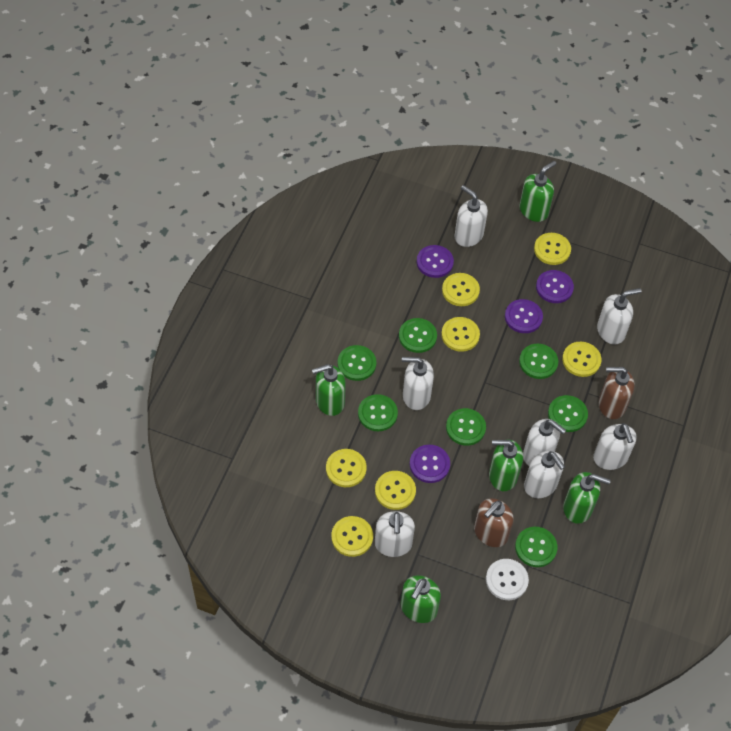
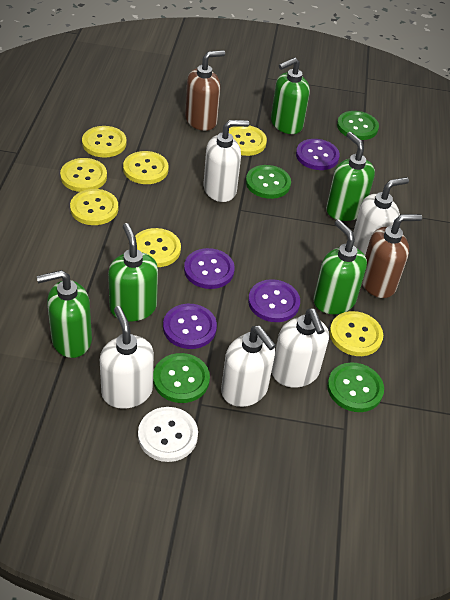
green button: [338,345,376,381] [358,394,398,431] [399,318,437,353] [446,408,486,446] [515,527,558,567] [519,344,558,379] [548,395,588,432] = 7 -> [153,353,210,403] [246,165,291,199] [327,363,384,412] [337,111,379,140] = 4
white soap dispenser: [375,511,415,557] [402,357,434,410] [454,185,488,247] [523,419,566,466] [524,451,565,498] [593,423,636,470] [597,288,642,345] = 7 -> [100,306,154,409] [203,120,249,202] [221,326,276,407] [272,308,329,388] [353,177,409,255] = 5

